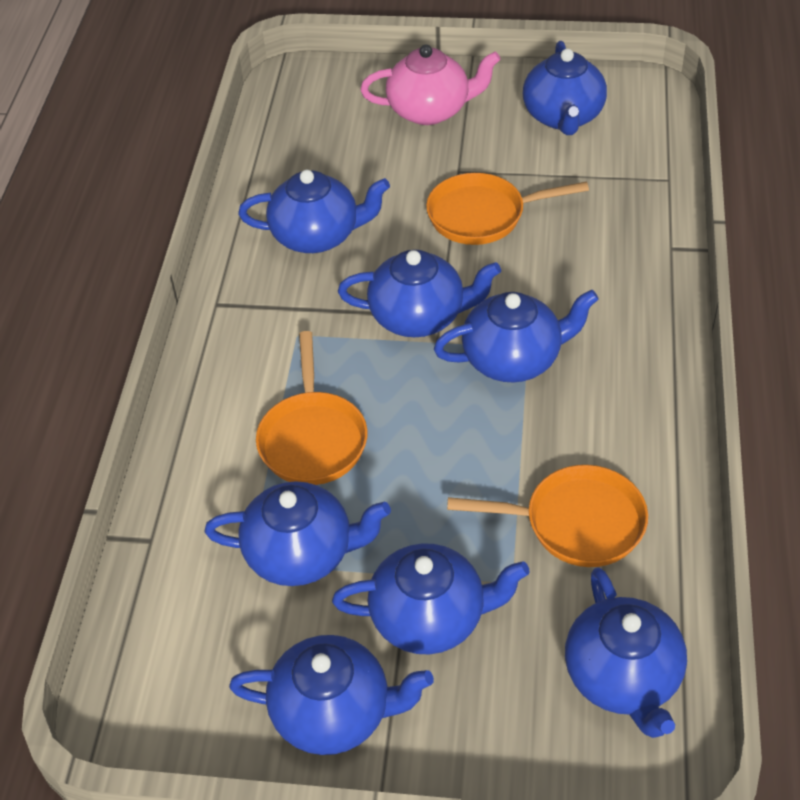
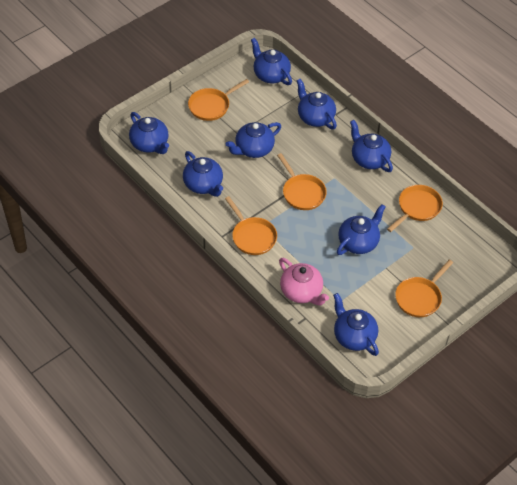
orange pan: [256,331,368,485] [426,173,589,245] [447,465,648,567] = 3 -> [188,79,249,121] [225,196,277,255] [277,153,327,210] [387,185,443,232] [395,260,453,317] = 5

